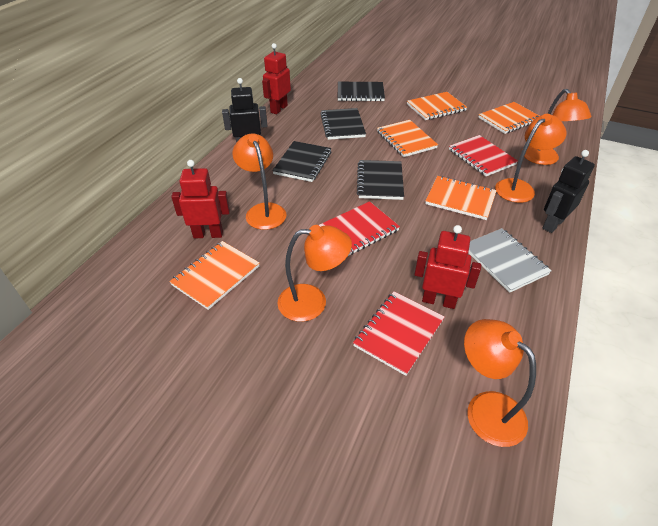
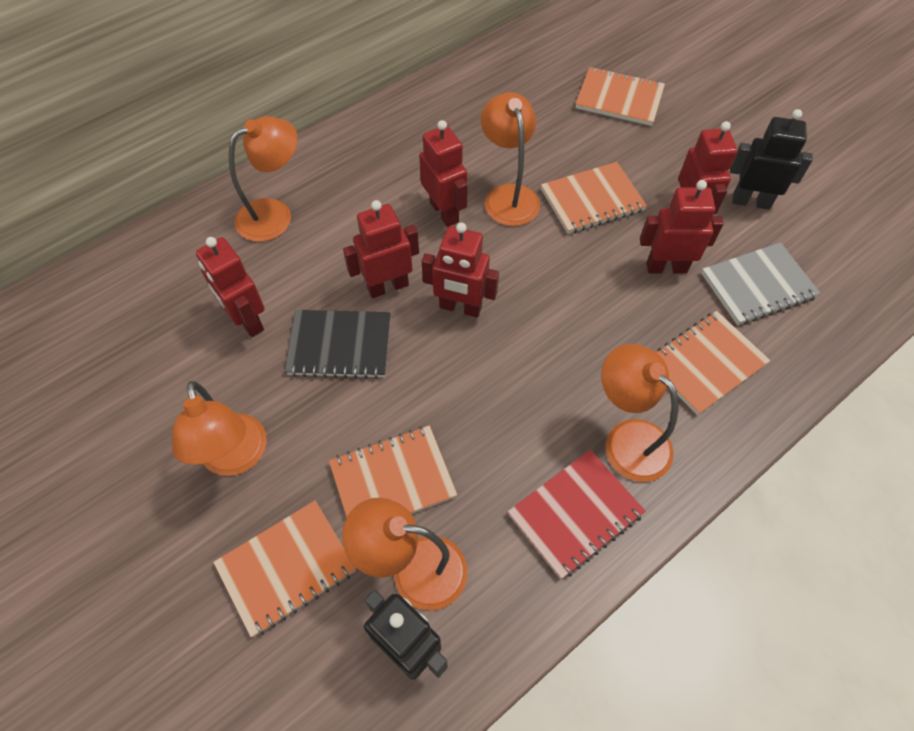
black notebook: [272,141,331,182] [320,108,366,140] [338,82,385,102] [357,160,404,200] = 4 -> [285,310,391,379] = 1
red notebook: [319,201,400,256] [353,292,445,376] [449,135,518,176] = 3 -> [508,450,646,579] = 1
red robot: [171,160,230,238] [262,43,291,114] [414,225,481,309] = 3 -> [196,237,265,337] [343,200,419,298] [419,120,468,227] [422,222,499,318] [640,180,724,274] [678,121,738,214] = 6

